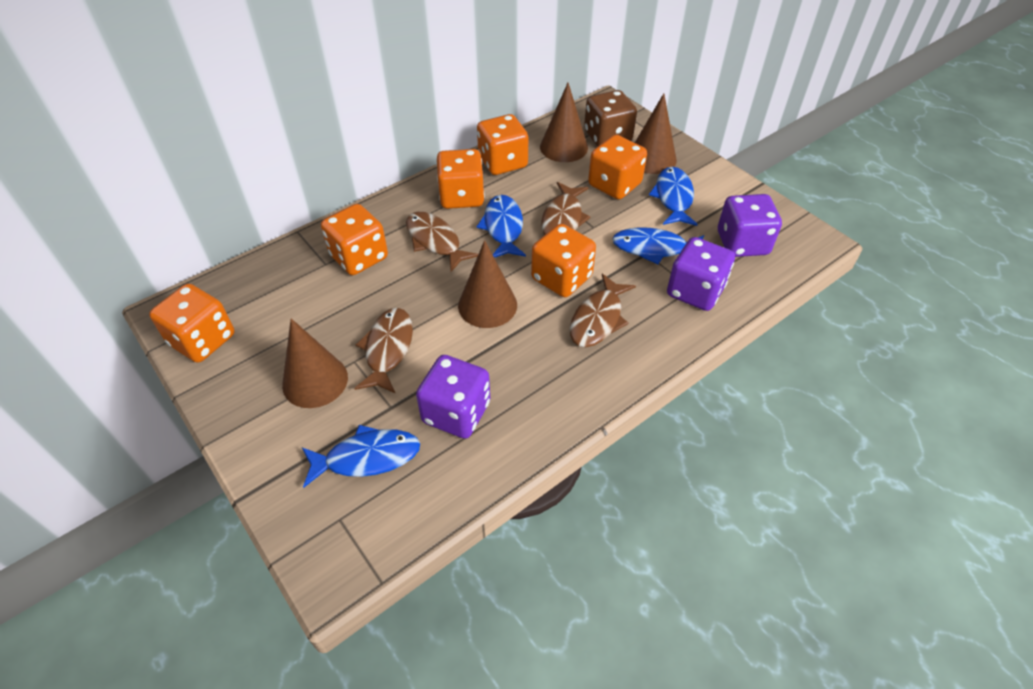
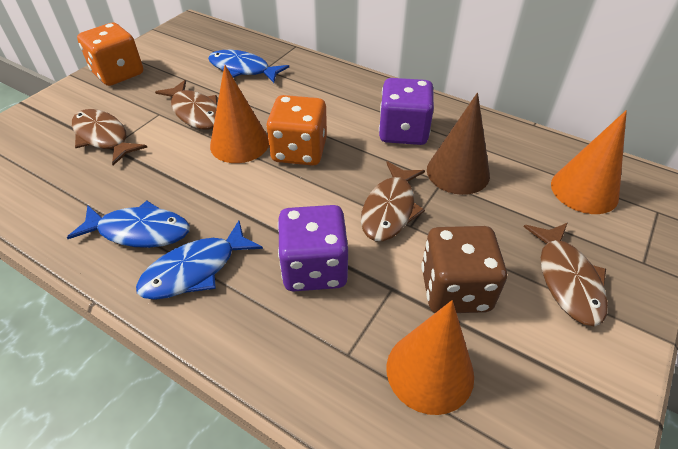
blue fish: [302,425,420,487] [476,195,526,258] [612,227,704,265] [649,167,697,226] = 4 -> [67,201,190,248] [136,220,263,300] [208,50,289,83] = 3
brown cone: [282,319,348,408] [458,240,517,328] [540,83,588,162] [635,93,677,174] = 4 -> [427,92,490,195] = 1
orange cone: none = 0 -> [210,65,269,163] [387,300,474,415] [551,110,627,214] = 3
orange dice: [149,284,235,363] [321,204,388,275] [436,149,485,209] [477,114,528,175] [531,224,596,297] [588,135,647,199] = 6 -> [77,22,143,86] [266,95,327,166] = 2
purple dice: [416,355,490,439] [667,237,735,311] [718,194,782,257] = 3 -> [278,205,348,292] [379,78,434,145] = 2

